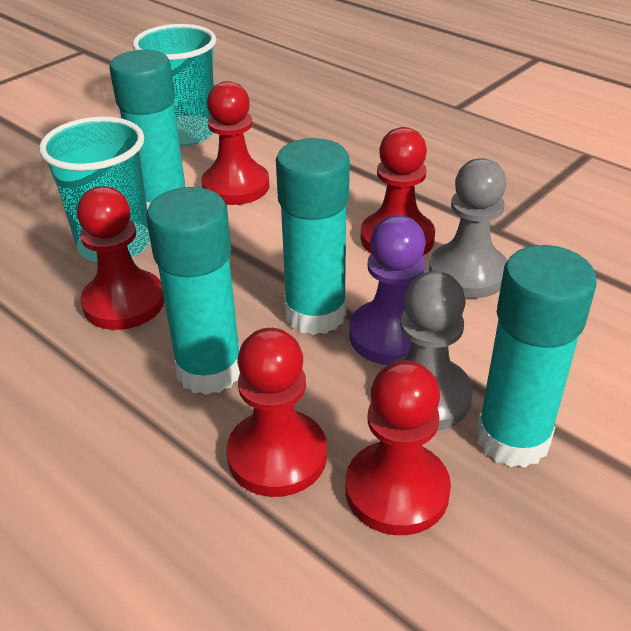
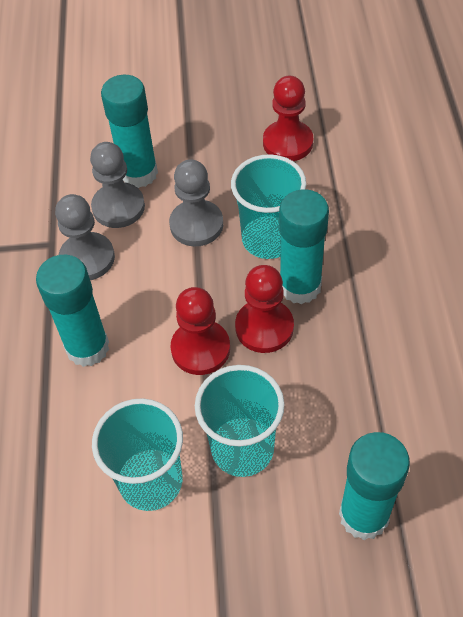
grey pawn: [389,271,473,431] [429,158,507,298] = 2 -> [55,194,115,280] [90,142,145,228] [169,159,223,246] = 3
purple pawn: [349,215,426,365] = 1 -> none = 0
red pawn: [77,186,164,330] [202,81,269,205] [226,328,327,497] [345,360,451,535] [361,127,435,256] = 5 -> [171,287,230,375] [235,265,294,353] [263,76,313,161] = 3
turquoise cup: [39,116,150,262] [133,24,216,146] = 2 -> [92,398,183,511] [195,365,285,477] [231,154,306,259] = 3

